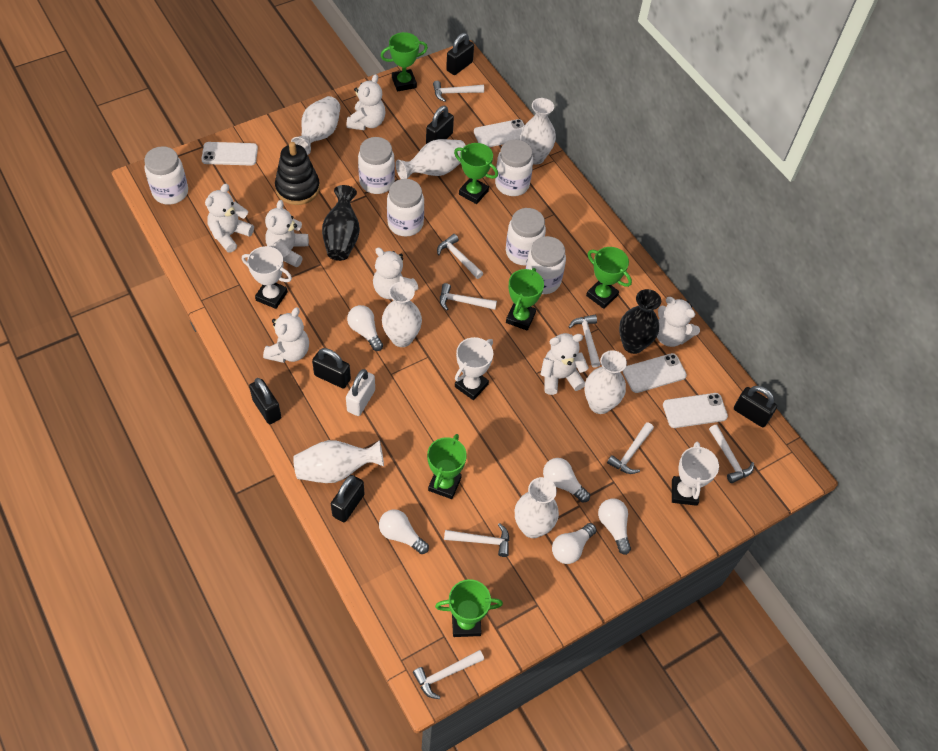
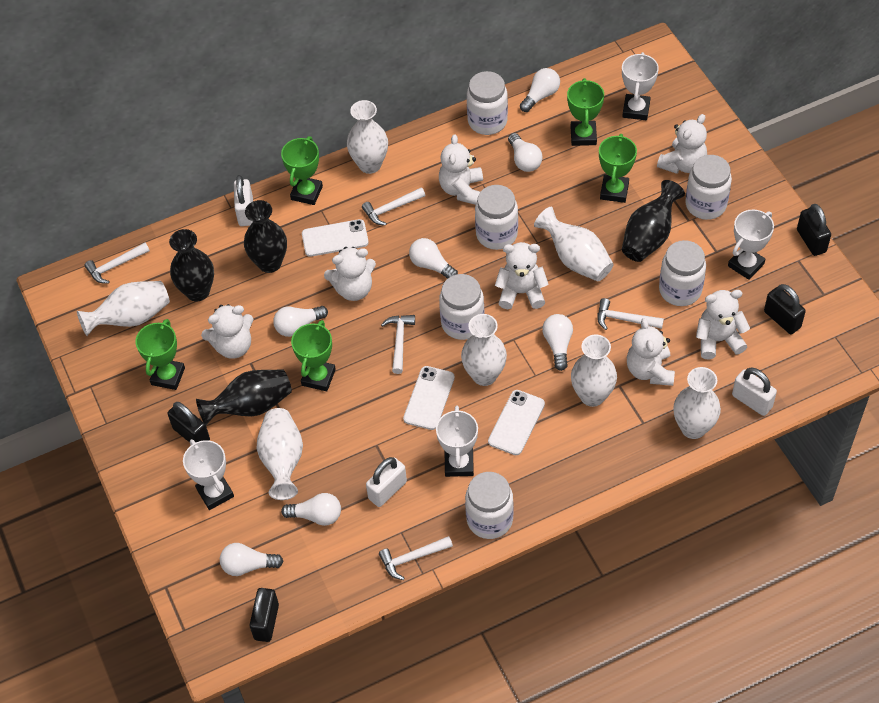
black padlock: [249,378,281,424] [312,348,351,388] [331,475,365,522] [426,106,454,144] [446,33,474,75] [734,386,777,427] = 6 -> [168,402,210,442] [250,588,279,642] [764,284,806,334] [797,204,831,256] = 4
black stacking toy: [275,142,320,205] = 1 -> none = 0
black vase: [322,185,360,261] [619,289,661,354] = 2 -> [169,229,214,302] [196,369,292,425] [244,200,287,273] [622,180,685,262] = 4
green trophy: [381,32,428,92] [427,434,467,499] [435,579,503,637] [454,143,498,204] [506,268,544,331] [586,247,632,309] = 6 -> [135,319,185,390] [281,136,323,205] [291,320,336,391] [567,78,604,146] [599,134,637,203] = 5
white hammer: [413,650,484,699] [433,81,484,102] [437,234,483,279] [440,283,497,310] [444,523,510,557] [569,315,601,368] [607,422,654,474] [709,425,754,483] = 8 -> [84,242,150,283] [362,187,425,225] [379,536,453,580] [381,315,415,374] [597,298,664,330] = 5
white light bulb: [347,305,383,351] [379,509,429,554] [543,458,590,503] [552,523,597,564] [598,498,631,555] = 5 -> [220,543,284,576] [273,306,328,337] [281,493,341,526] [409,238,458,278] [508,133,542,172] [520,68,560,112] [542,314,573,371] = 7
white padlock: [346,369,375,416] = 1 -> [234,175,253,226] [366,457,407,507] [732,368,777,416] = 3
white phone: [201,142,258,165] [474,119,525,147] [623,353,687,393] [663,393,728,428] = 4 -> [302,219,369,257] [403,366,455,430] [488,390,545,455] = 3
white trophy: [242,246,292,309] [455,337,493,400] [672,441,719,506] = 3 -> [183,439,234,510] [436,406,478,477] [622,52,659,120] [728,209,774,280] = 4

